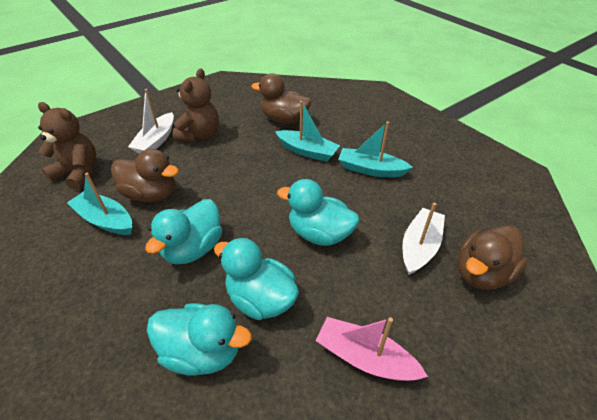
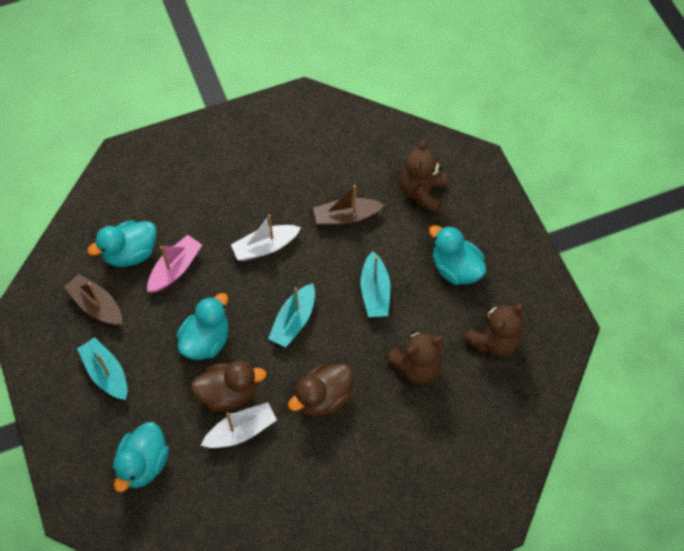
brown boat: none = 0 -> [64,274,122,326] [313,185,385,226] = 2
brown duck: [111,149,179,202] [251,73,311,124] [458,225,528,290] = 3 -> [191,361,267,412] [288,364,354,417] = 2
brown teddy bear: [38,102,96,190] [173,68,219,142] = 2 -> [387,330,444,384] [400,140,446,213] [464,303,524,357] = 3

